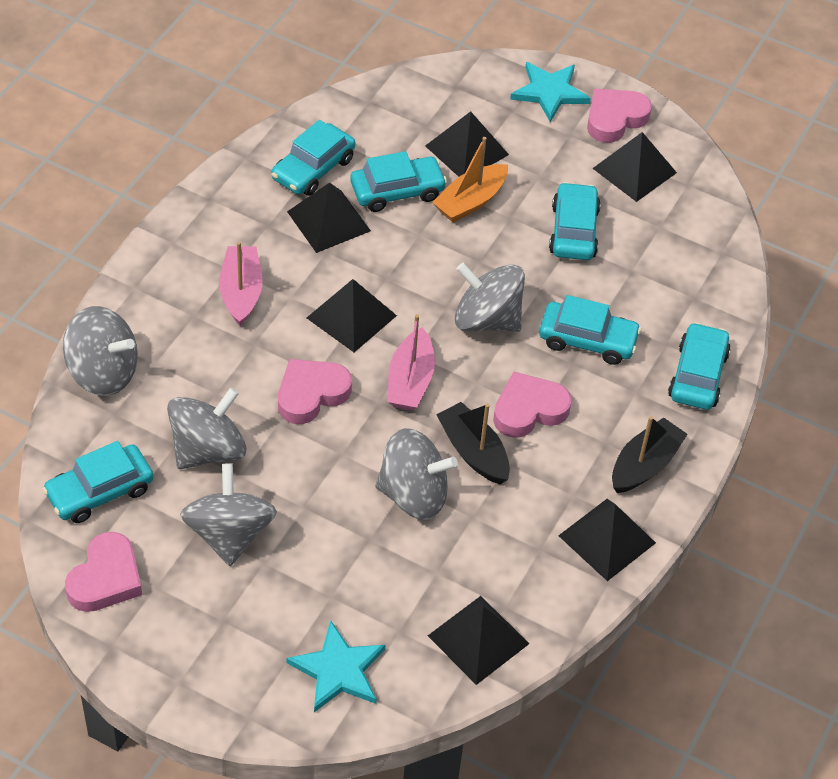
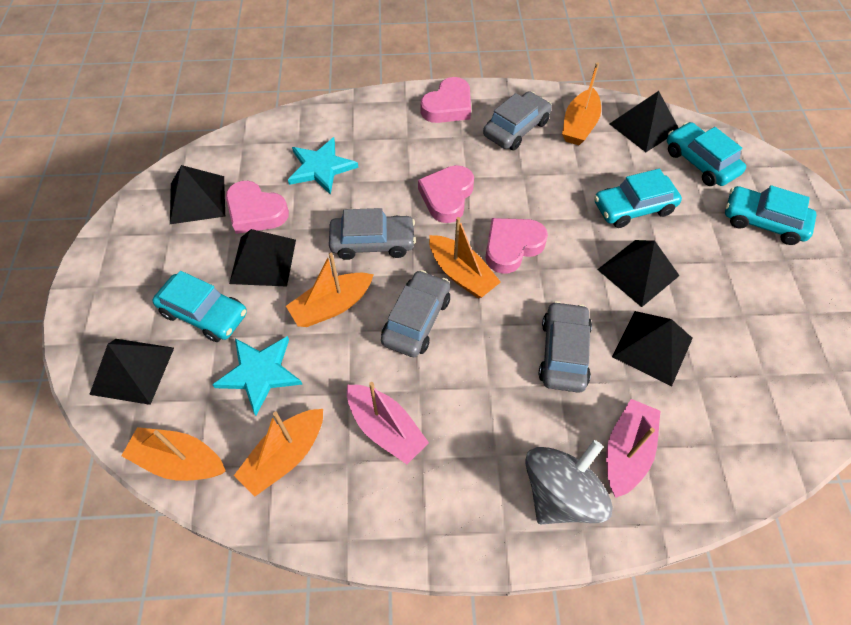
black boat: [436,402,510,484] [612,416,688,493] = 2 -> none = 0
grey car: none = 0 -> [329,208,416,260] [381,270,450,357] [483,91,552,150] [539,301,592,393] = 4
grey spinning top: [63,306,138,396] [167,388,247,469] [180,463,277,566] [375,428,458,520] [455,263,525,332] = 5 -> [526,440,613,524] = 1
orange boat: [432,137,508,223] = 1 -> [121,427,226,481] [234,409,323,496] [286,253,374,327] [429,217,501,298] [562,62,601,145] = 5
turquoise car: [43,441,153,523] [271,120,355,196] [350,151,447,212] [539,295,641,365] [549,182,601,260] [668,322,731,410] = 6 -> [152,271,247,342] [594,169,682,228] [667,122,746,186] [725,185,817,245] = 4

